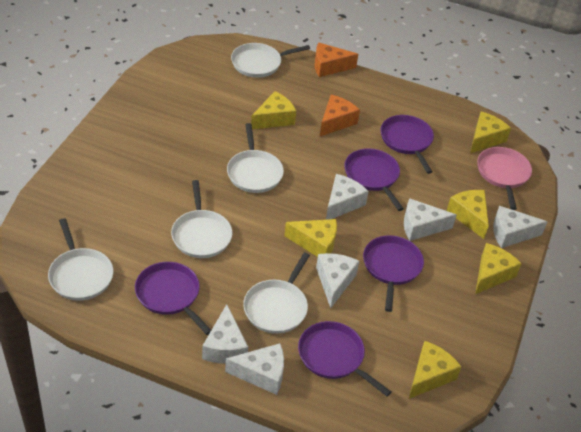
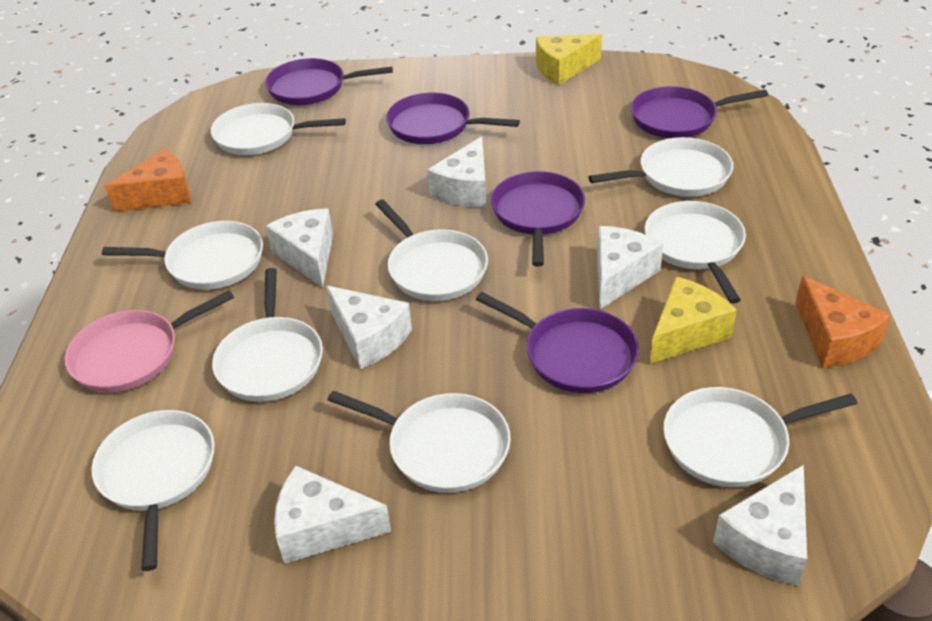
white pan: [48,218,113,301] [171,180,232,258] [227,123,284,193] [231,43,310,78] [243,252,310,334] = 5 -> [91,410,215,571] [102,221,263,290] [211,103,346,155] [212,268,323,402] [328,390,511,493] [375,199,488,301] [589,137,733,197] [645,201,746,304] [663,387,857,487] = 9
yellow cheese: [251,91,296,129] [284,219,337,257] [409,341,462,399] [447,190,489,239] [470,112,511,153] [475,243,522,294] = 6 -> [536,34,602,85] [650,277,737,364] = 2

